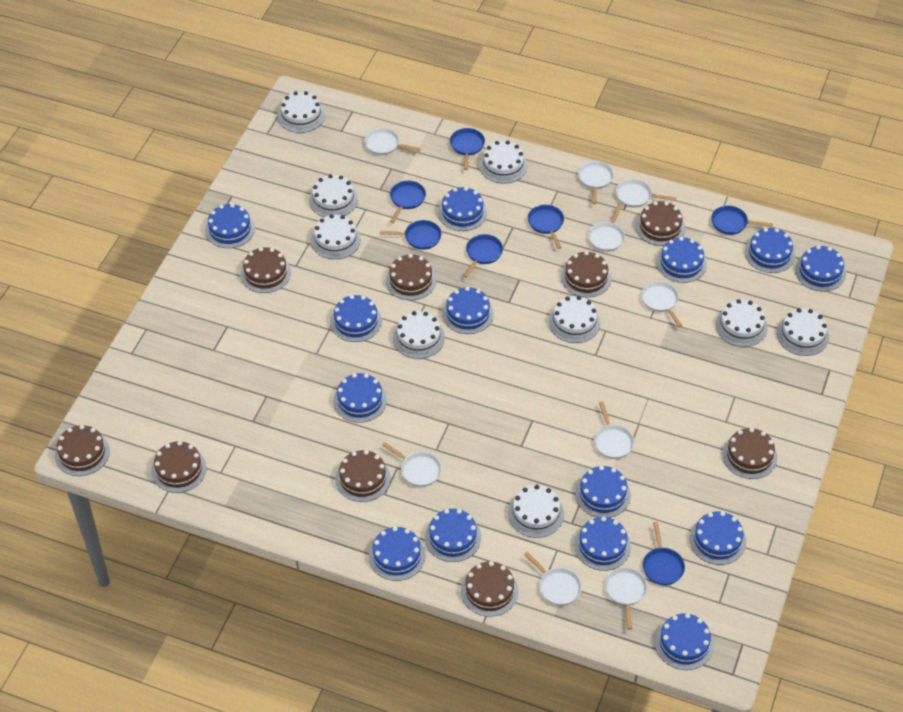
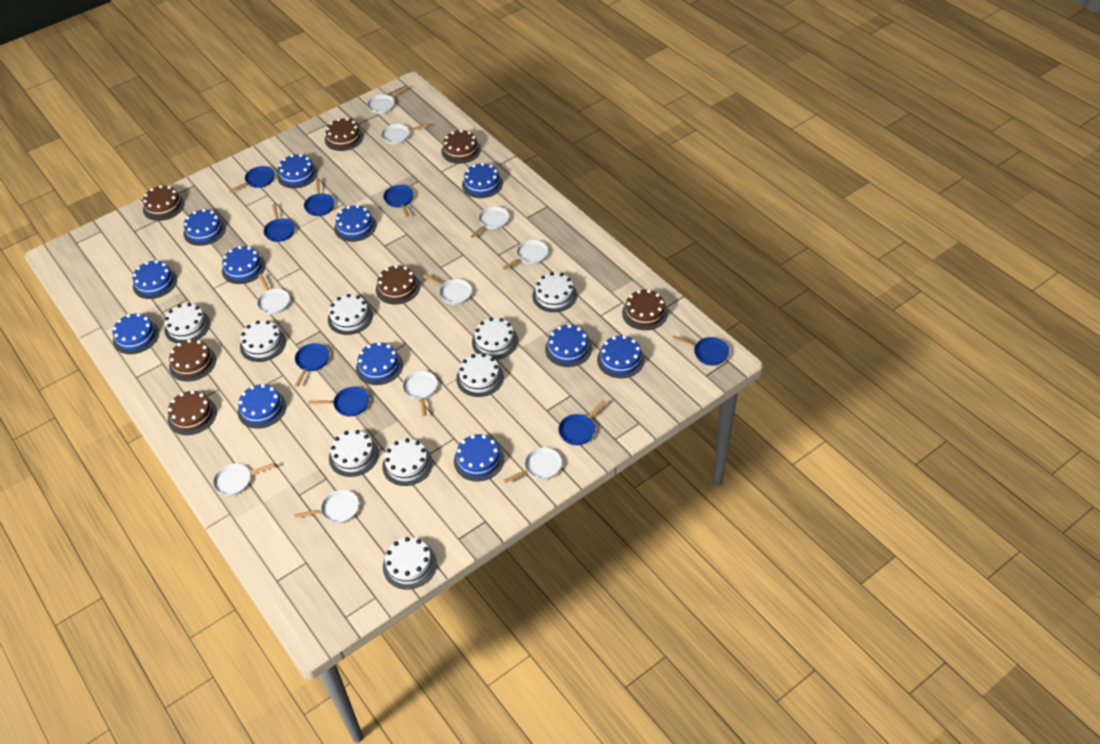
blue cake: [205,203,255,248] [330,295,382,342] [333,373,387,423] [369,527,425,581] [425,509,481,562] [438,187,487,231] [442,287,494,334] [574,516,631,571] [575,466,631,518] [655,613,714,670] [656,237,707,283] [689,511,746,565] [745,228,795,273] [795,245,846,292] = 14 -> [112,313,159,354] [133,260,177,299] [183,209,226,246] [222,246,266,284] [238,384,286,429] [277,154,318,188] [334,205,377,242] [356,342,403,385] [454,434,504,482] [462,163,503,198] [545,324,592,367] [597,335,645,378] = 12
blue pan: [380,220,441,250] [390,181,426,223] [450,128,485,170] [463,234,503,278] [528,205,564,249] [643,522,685,585] [711,205,773,235] = 7 -> [229,166,275,193] [264,204,295,242] [295,343,329,387] [304,178,334,216] [308,387,369,416] [383,185,414,217] [558,400,606,445] [672,336,729,365] = 8
brown cake: [55,425,110,476] [151,441,207,493] [240,247,291,293] [335,450,391,502] [386,254,436,300] [461,561,518,617] [561,251,611,298] [636,201,685,246] [722,428,777,479] = 9 -> [143,185,185,221] [168,390,217,435] [169,339,216,382] [325,118,364,151] [376,265,420,305] [441,129,481,164] [622,289,668,330] = 7
white pan: [364,128,421,155] [382,442,442,487] [524,552,582,606] [578,161,614,204] [588,204,625,252] [594,401,634,459] [605,567,647,629] [616,179,676,207] [641,281,683,327] = 9 -> [213,463,275,496] [257,274,290,314] [294,490,359,524] [367,86,407,114] [381,124,429,144] [402,371,438,416] [423,274,472,305] [470,206,509,238] [502,240,548,270] [504,447,562,483] = 10

